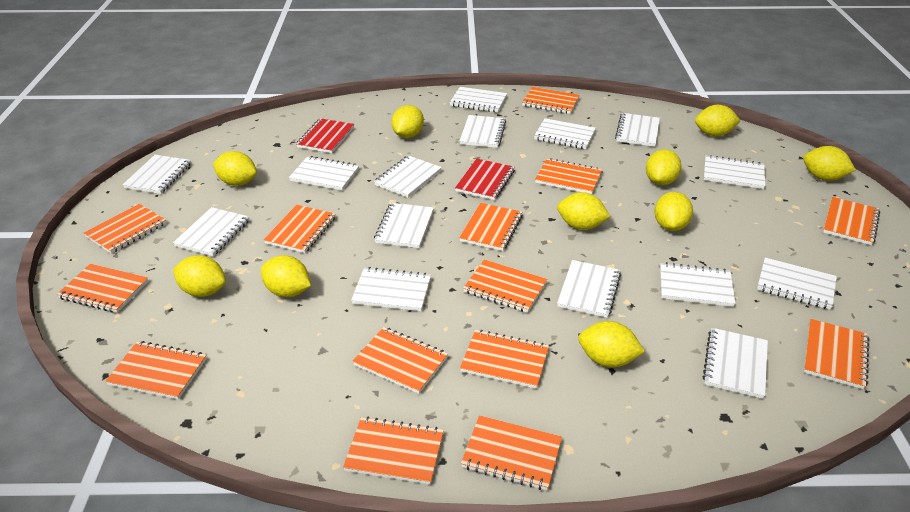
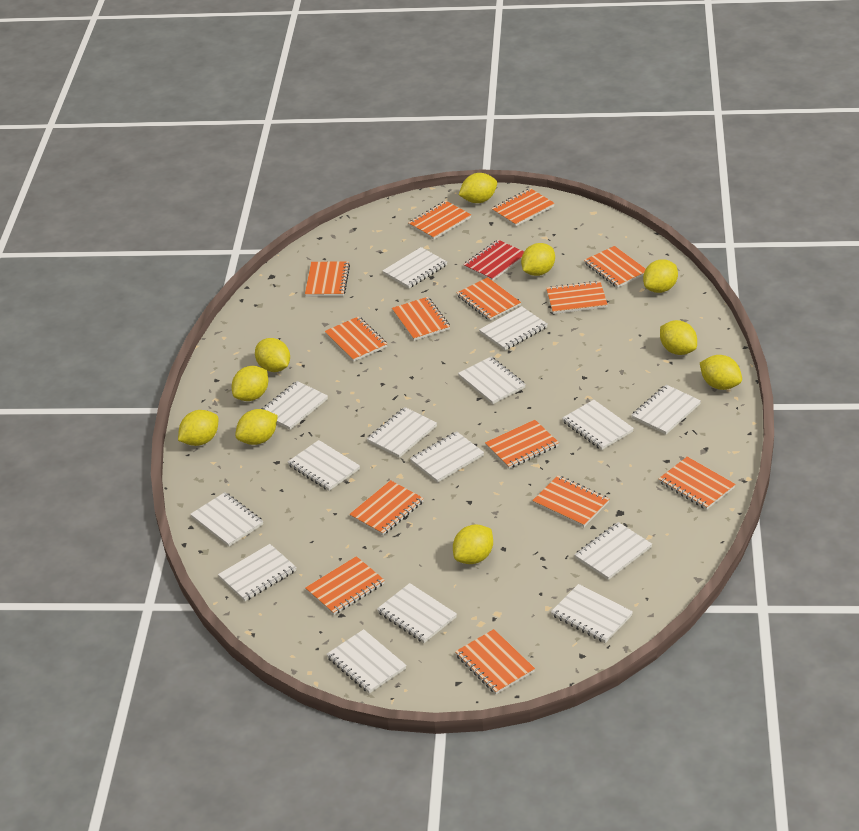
red notebook: [296,118,354,153] [455,159,515,200] = 2 -> [463,240,524,281] = 1

